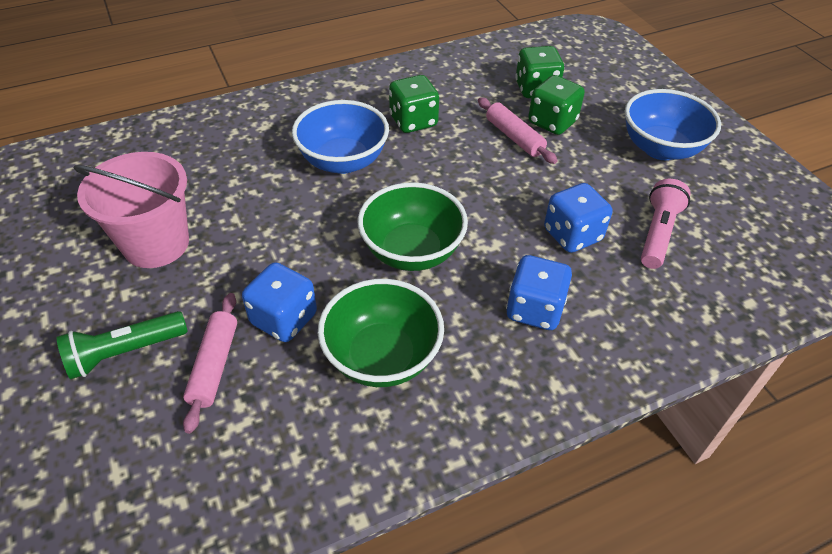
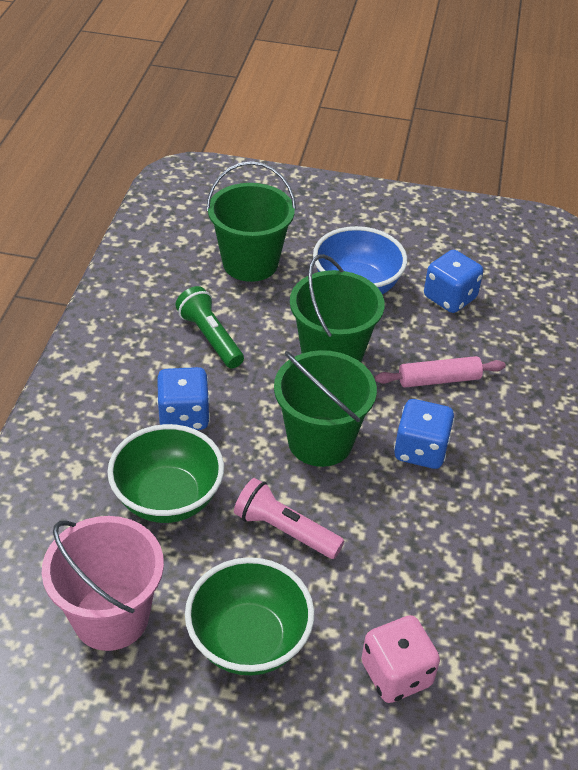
blue bowl: [292,100,389,174] [625,89,721,160] = 2 -> [313,226,407,295] = 1
green bucket: none = 0 -> [206,161,296,282] [274,350,377,467] [290,254,385,362] = 3
green dice: [389,75,439,133] [515,46,564,98] [528,75,585,135] = 3 -> none = 0
pink dice: none = 0 -> [362,615,440,703] = 1
pink rolling pin: [183,293,237,434] [478,97,558,164] = 2 -> [375,356,506,388] = 1

